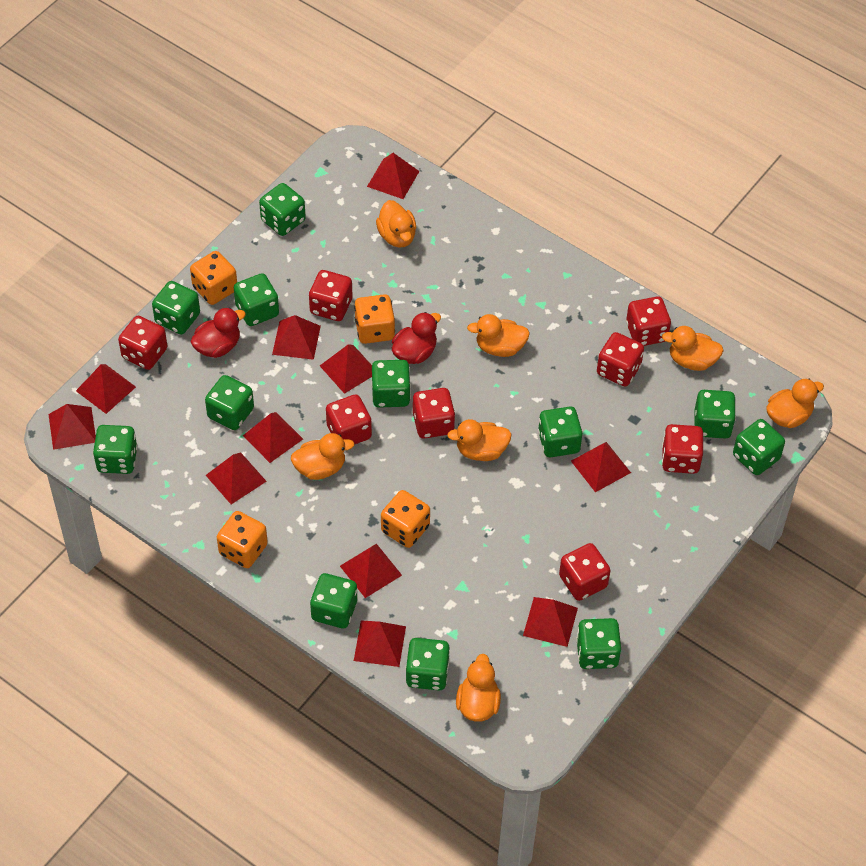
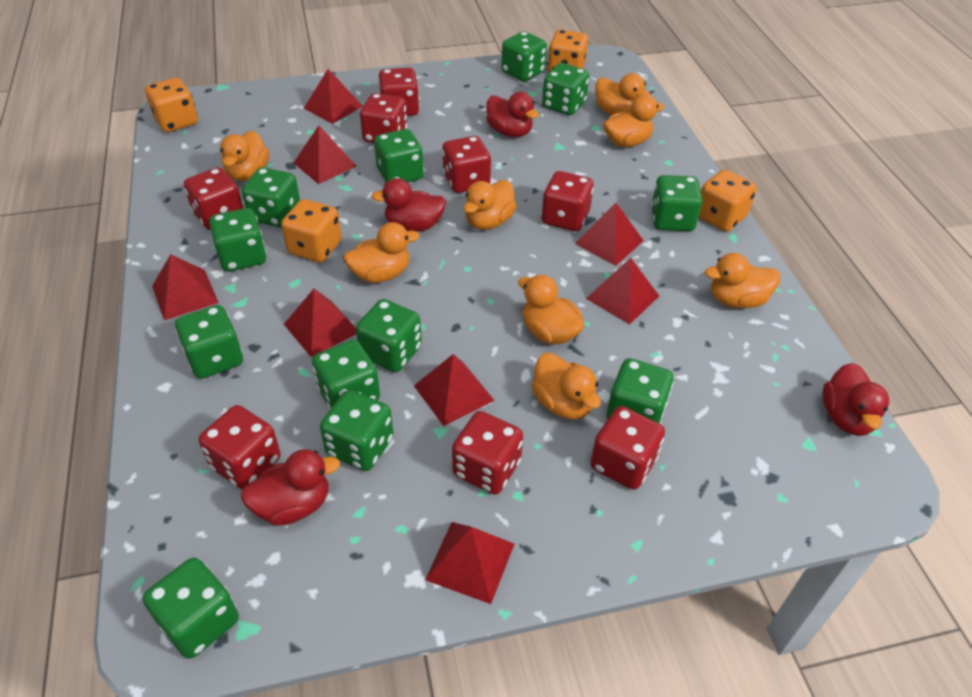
orange duck: [291,433,355,480] [376,200,416,248] [447,419,512,461] [456,654,501,722] [467,314,530,357] [662,326,724,371] [766,379,824,428] = 7 -> [220,131,269,181] [343,222,420,283] [463,180,517,230] [518,275,584,344] [531,353,601,419] [595,73,650,115] [603,94,664,147] [705,253,780,308] = 8
red duck: [190,307,246,358] [392,312,441,364] = 2 -> [241,449,340,526] [371,178,446,232] [486,92,539,137] [822,363,889,436] = 4
red pyramid: [48,404,96,450] [76,364,136,414] [206,453,267,504] [243,412,303,463] [272,315,321,360] [320,344,372,394] [340,544,402,598] [354,620,406,667] [367,153,419,199] [523,597,578,647] [571,442,631,492] = 11 -> [152,254,219,320] [284,289,356,357] [294,126,356,184] [304,69,363,124] [414,354,495,426] [425,522,514,604] [575,203,644,266] [586,258,659,325] = 8

